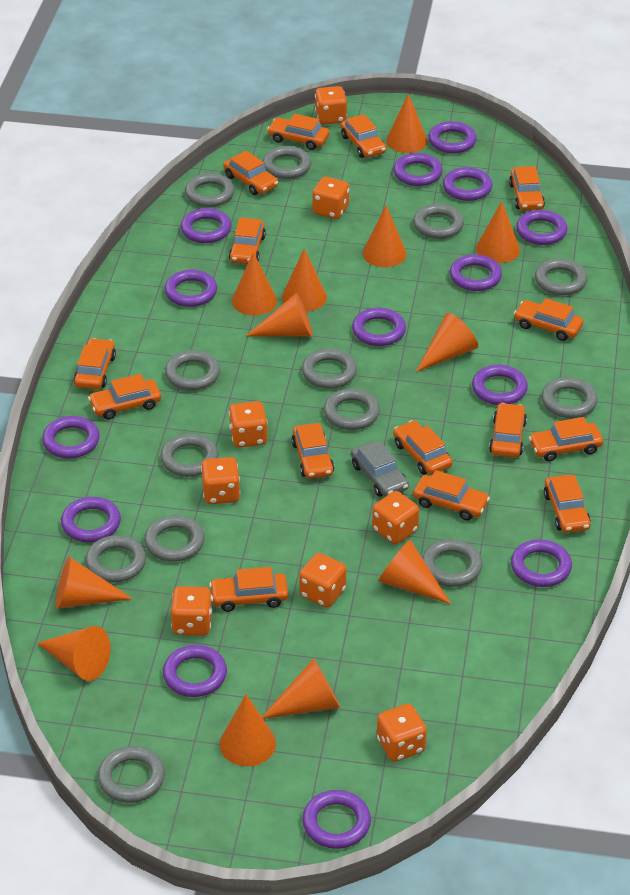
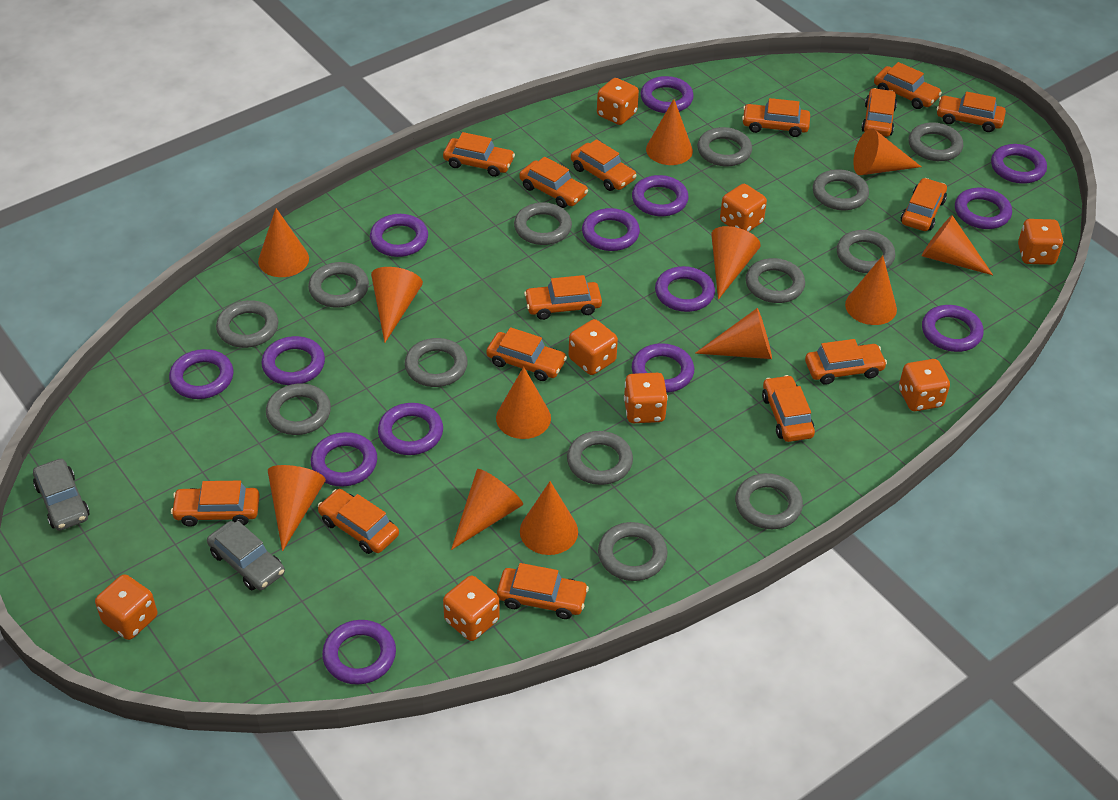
grey car: [351,440,409,497] = 1 -> [33,459,89,531] [207,521,285,591] = 2

